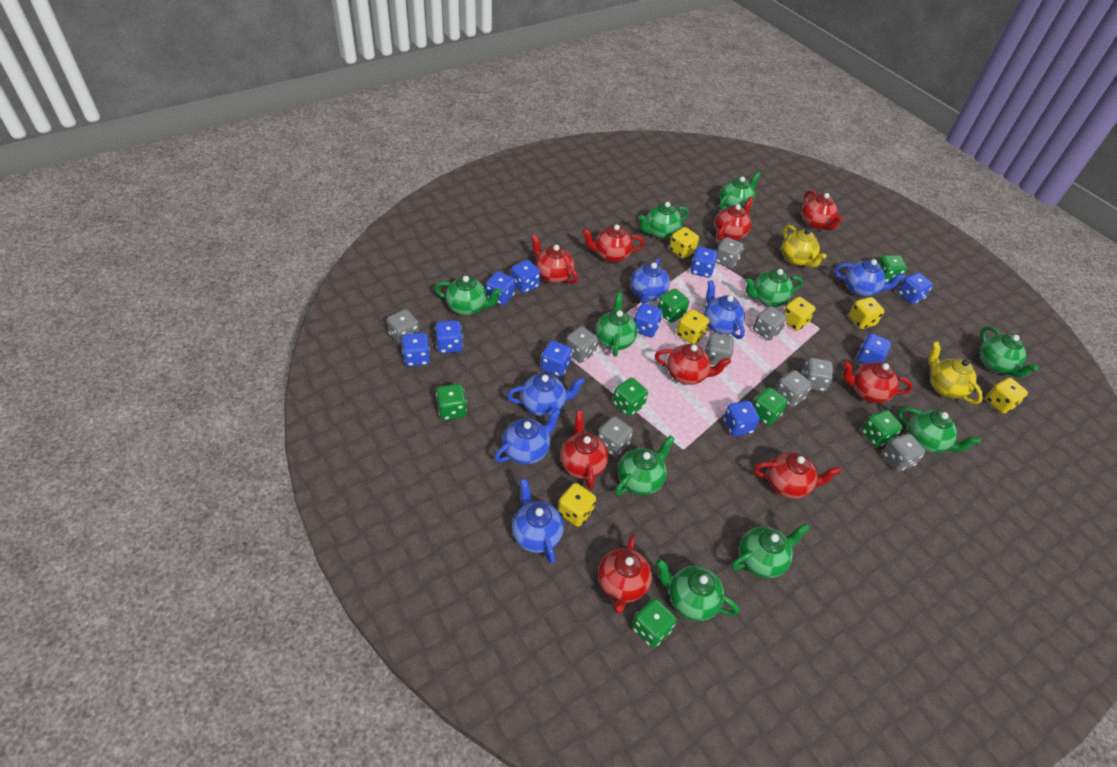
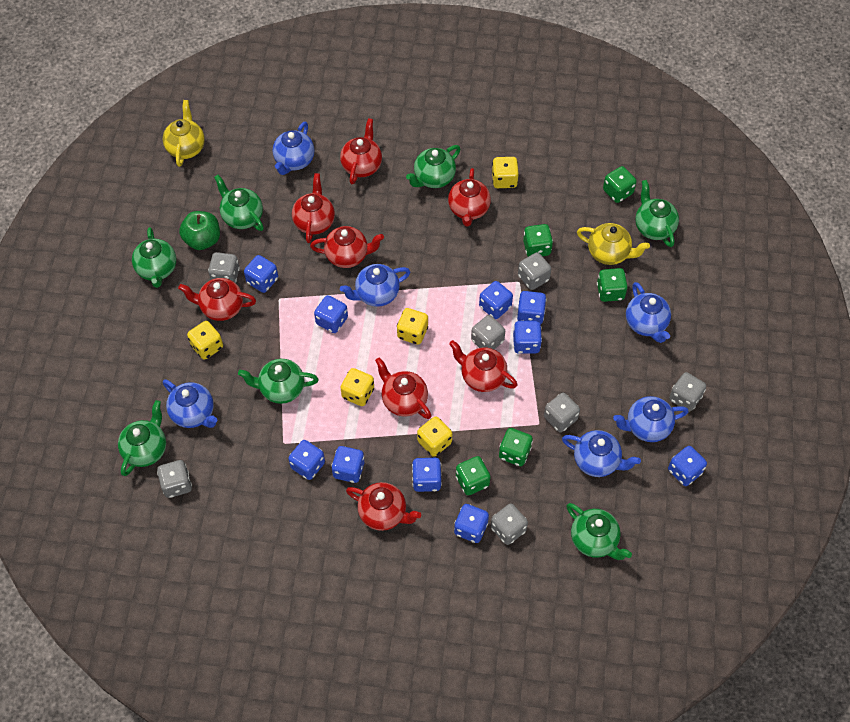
green apple: none = 0 -> [179,211,220,250] = 1
green dice: [436,384,467,420] [613,378,648,416] [632,598,676,648] [657,289,689,323] [753,387,788,426] [861,410,903,447] [878,255,907,282] = 7 -> [456,456,490,495] [499,428,533,466] [523,224,553,257] [597,268,628,302] [603,166,637,203] = 5
green teapot: [434,276,502,316] [595,293,637,357] [615,435,675,495] [638,202,689,239] [656,559,739,621] [719,172,761,210] [731,523,810,578] [745,269,803,307] [898,407,981,453] [980,326,1038,378] = 10 -> [118,400,166,476] [132,227,176,288] [214,175,264,231] [238,359,319,404] [406,145,461,188] [566,503,632,560] [635,180,679,247] = 7
grey dice: [387,309,420,345] [566,326,598,363] [597,416,633,457] [705,333,734,367] [716,237,744,269] [753,306,787,341] [775,370,812,407] [802,358,834,392] [882,433,925,471] = 9 -> [157,460,192,498] [208,252,240,283] [471,315,505,349] [491,504,528,545] [518,252,551,290] [544,393,580,432] [669,372,706,412] = 7
red teapot: [531,234,578,284] [560,411,608,490] [582,224,645,263] [598,534,652,614] [655,344,731,385] [715,197,754,240] [754,452,841,499] [801,190,843,230] [843,361,913,403] = 9 -> [178,278,256,321] [292,173,335,243] [310,226,384,268] [340,118,382,184] [346,482,421,531] [375,357,432,419] [448,168,491,226] [449,340,517,392] = 8
yellow dice: [558,483,596,527] [669,227,699,259] [676,309,709,344] [783,297,815,331] [849,297,884,329] [986,378,1028,414] = 6 -> [187,321,223,360] [340,368,374,406] [397,308,428,345] [417,416,452,457] [492,157,519,188] = 5

